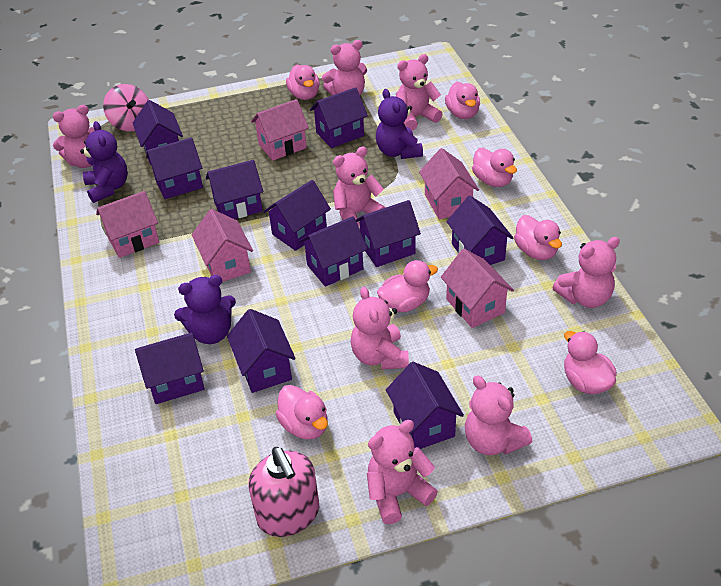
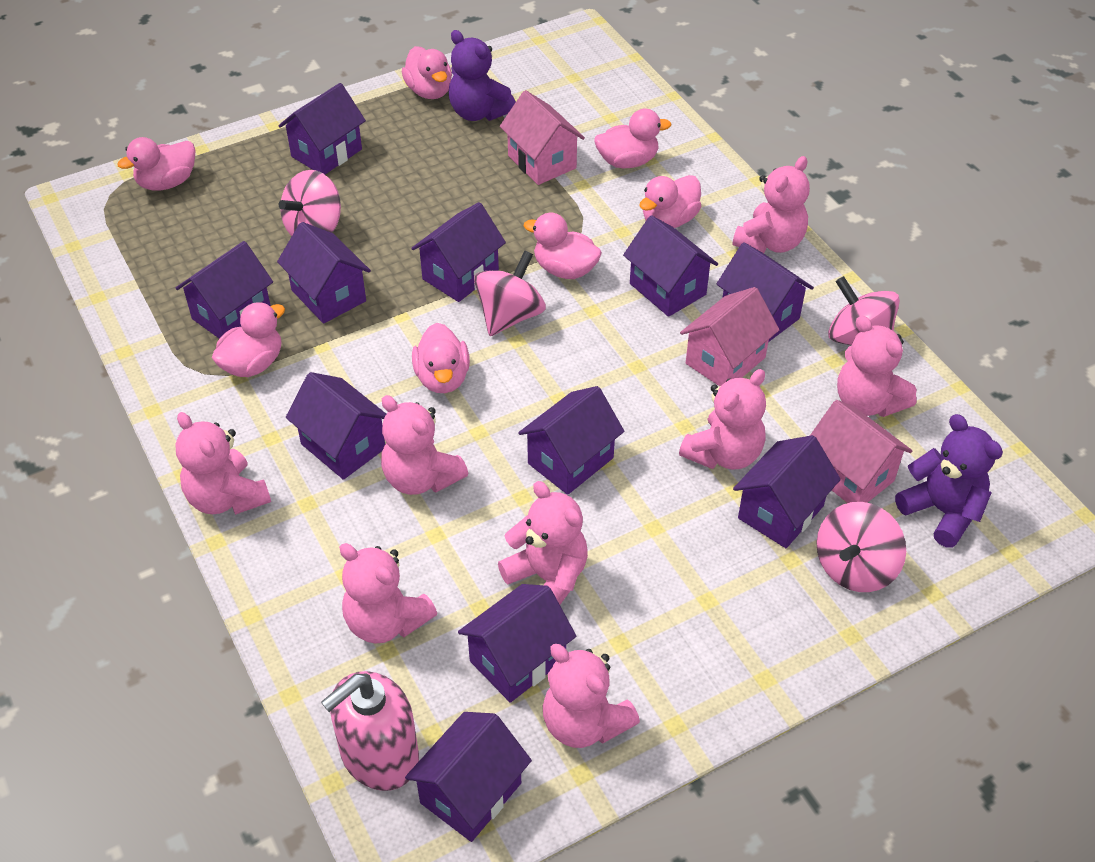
pink house: [96,191,159,258] [192,209,253,282] [251,99,309,161] [419,148,479,219] [441,249,514,328] = 5 -> [500,90,585,185] [680,287,779,386] [810,400,912,503] = 3
pink spinning top: [103,84,149,131] = 1 -> [279,170,341,236] [474,250,546,336] [817,502,906,592] [828,276,900,345] = 4
purple teddy bear: [80,121,128,203] [174,275,236,344] [376,89,423,159] = 3 -> [449,30,516,121] [895,414,1003,548] = 2

